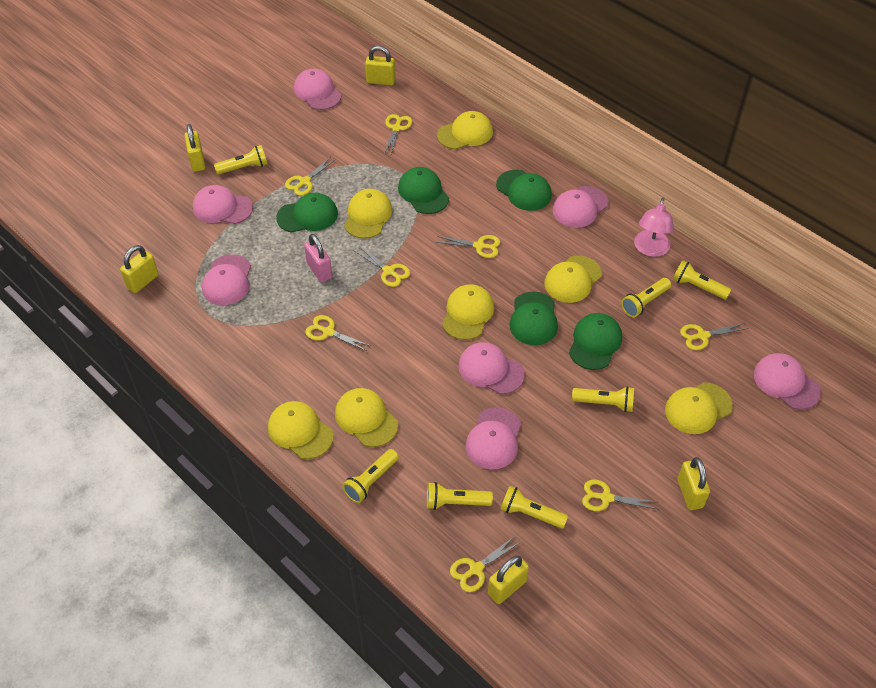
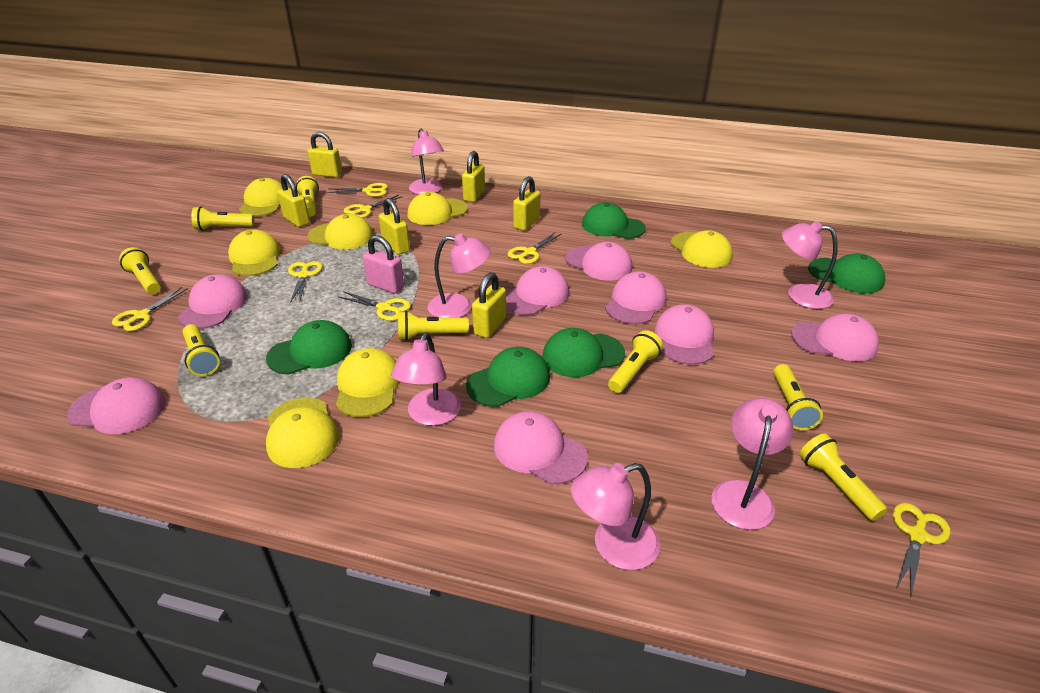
pink cap: [193,185,253,224] [202,254,251,305] [294,69,341,110] [458,342,525,394] [465,407,521,470] [553,186,608,228] [754,353,821,410] = 7 -> [67,377,166,434] [178,274,248,329] [494,411,588,484] [506,266,569,315] [566,242,632,281] [605,271,667,324] [655,304,714,365] [792,314,879,361] = 8
pink lamp: [634,198,674,257] = 1 -> [391,332,461,426] [409,129,444,195] [427,234,491,318] [571,463,660,570] [712,398,794,530] [782,221,838,309] = 6
yellow flashlight: [214,145,268,175] [342,449,399,503] [427,482,493,510] [501,486,568,529] [572,386,634,412] [621,278,671,317] [673,260,731,300] = 7 -> [119,247,161,294] [183,324,220,376] [191,207,255,231] [296,176,319,217] [398,311,469,341] [608,330,663,393] [773,364,823,430] [800,433,887,521] = 8
yellow padlock: [120,245,159,293] [185,124,205,172] [365,46,395,86] [488,555,529,604] [677,457,710,510] = 5 -> [277,174,310,227] [308,132,342,178] [379,198,410,255] [462,151,485,202] [472,272,506,338] [513,176,540,231] = 6
yellow scissors: [285,157,336,196] [305,315,371,351] [355,246,410,287] [384,114,412,154] [436,235,500,258] [450,535,521,592] [582,480,657,511] [680,323,748,350] = 8 -> [112,287,188,331] [288,261,323,303] [327,183,388,197] [339,291,411,321] [344,195,403,218] [508,233,561,264] [893,503,950,596] = 7

